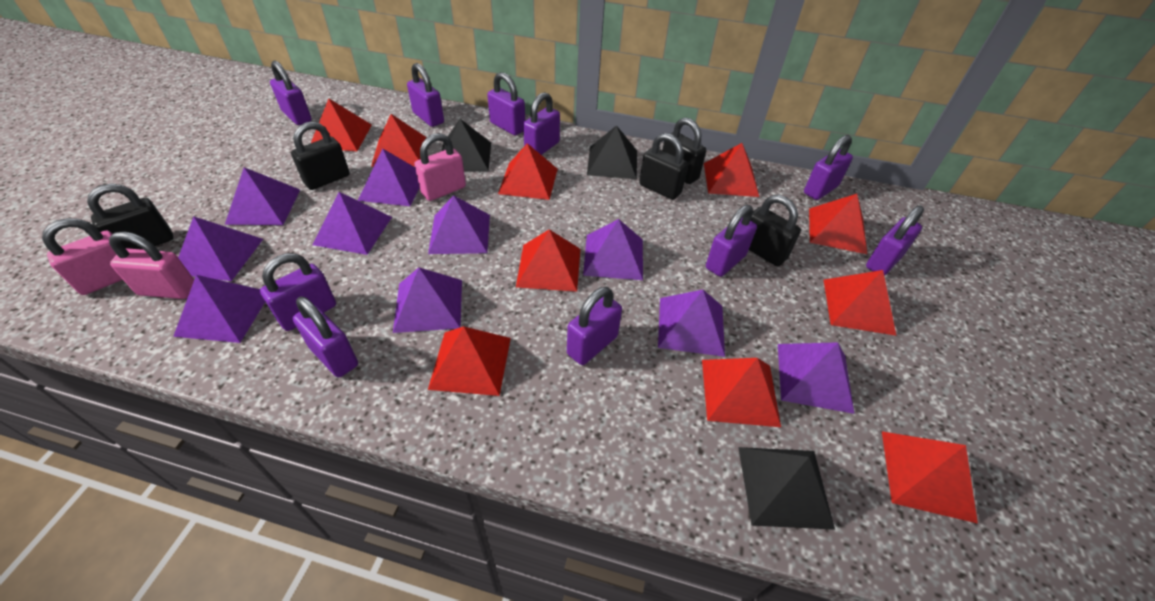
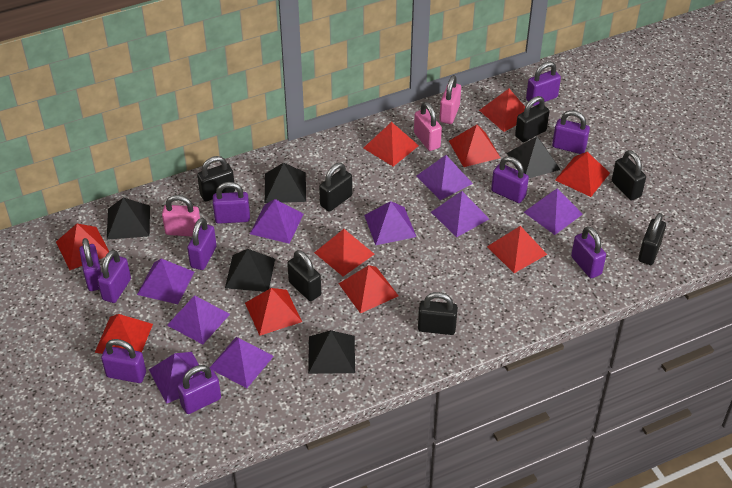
black padlock: [87,184,174,250] [291,121,350,190] [639,133,688,200] [662,118,706,184] [749,195,801,266] = 5 -> [197,156,235,202] [287,250,321,301] [319,163,352,212] [418,292,458,335] [515,96,550,142] [612,150,646,201] [638,213,666,265] = 7
black pyramid: [442,119,491,171] [587,125,637,179] [738,447,835,530] = 3 -> [107,198,150,240] [225,249,275,292] [265,163,306,203] [308,330,355,374] [507,137,561,178] = 5
purple pyramid: [173,275,265,343] [178,216,263,281] [225,167,300,225] [313,192,392,255] [358,148,420,206] [393,267,462,333] [428,195,490,254] [583,219,643,280] [658,290,725,357] [778,342,855,414] = 10 -> [137,259,194,304] [149,352,203,404] [167,295,230,344] [210,337,274,388] [250,199,304,244] [364,201,416,245] [416,155,473,200] [431,191,489,237] [524,188,583,235] = 9

